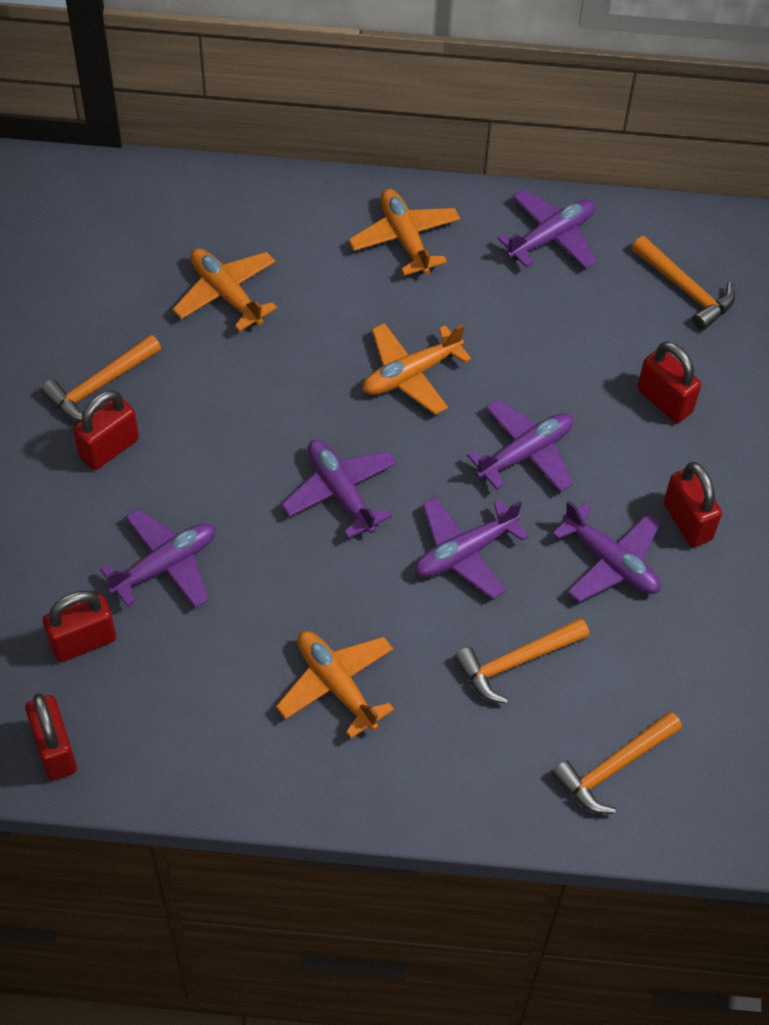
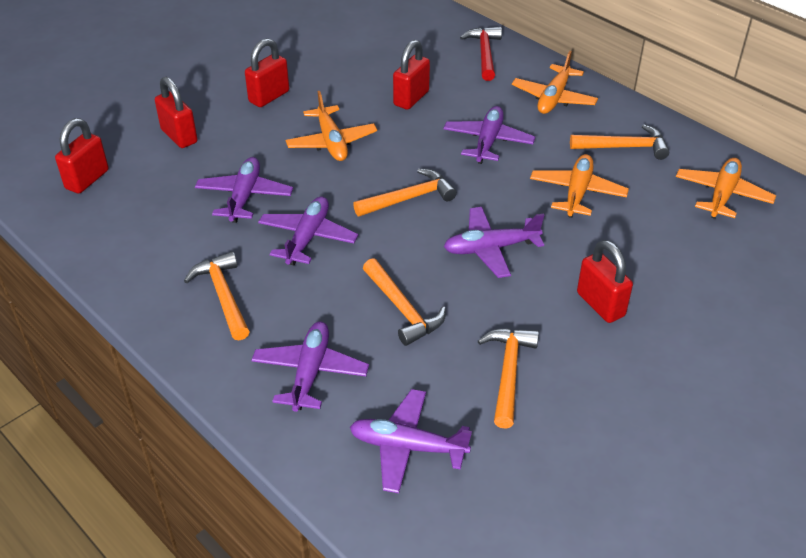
orange hammer: [41,334,161,421] [454,618,589,704] [552,711,682,814] [632,236,735,330] = 4 -> [184,251,250,340] [353,169,457,217] [363,258,446,346] [478,328,539,429] [570,124,669,160] = 5
red hammer: none = 0 -> [460,27,502,81] = 1

